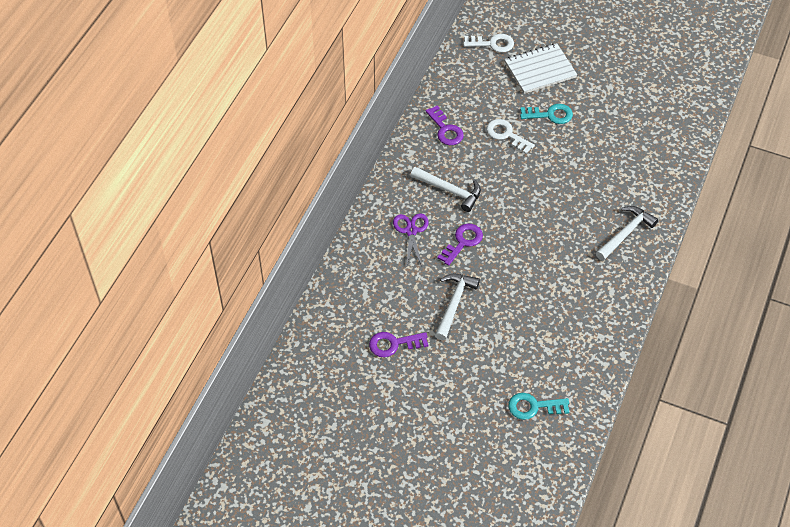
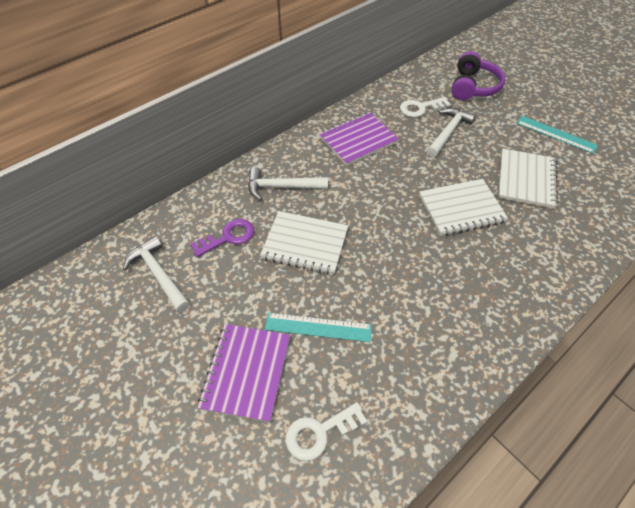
purple headphones: none = 0 -> [452,51,505,100] = 1
purple key: [369,332,428,357] [426,106,464,145] [437,224,483,266] = 3 -> [190,219,254,257] = 1
purple notebook: none = 0 -> [198,324,290,422] [319,112,399,166] = 2
purple scissors: [393,213,429,266] = 1 -> none = 0
turquoise key: [508,393,570,420] [520,104,573,124] = 2 -> none = 0
turquoise ruler: none = 0 -> [265,313,372,342] [516,116,598,154] = 2
white notebook: [504,43,577,94] = 1 -> [260,211,348,275] [419,179,509,236] [498,149,558,209] = 3

